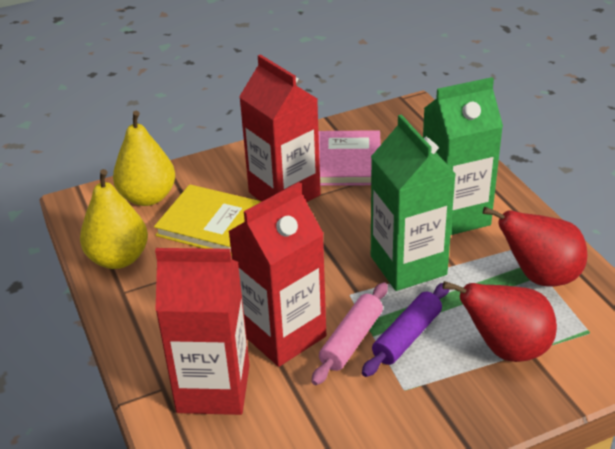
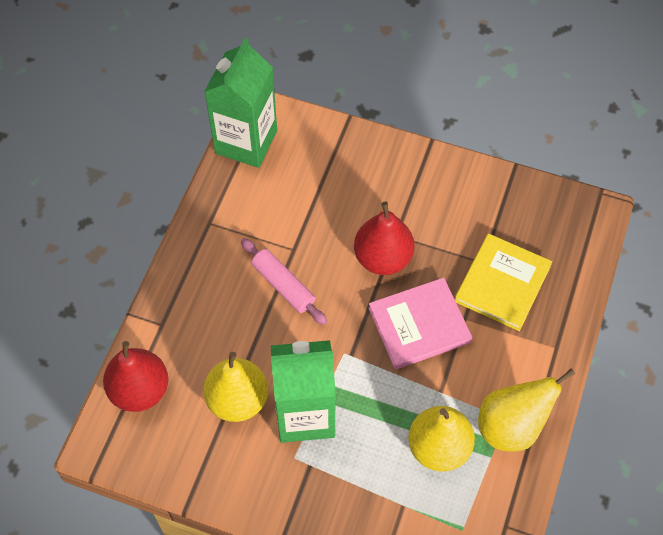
purple rolling pin: [362,283,449,377] = 1 -> none = 0
red carton: [155,248,250,415] [228,182,326,367] [239,54,321,202] = 3 -> none = 0
yellow pear: [80,169,148,269] [113,111,175,206] = 2 -> [203,352,268,422] [408,406,475,471] [478,368,575,452] = 3

